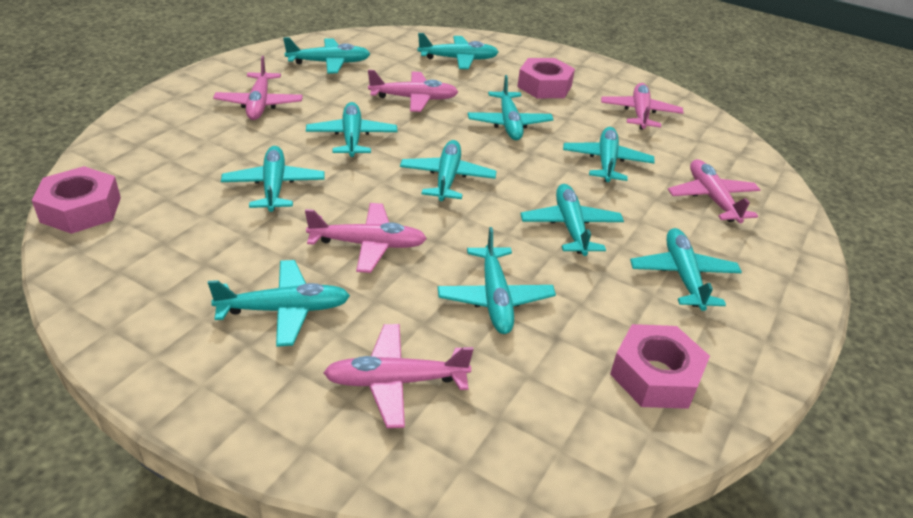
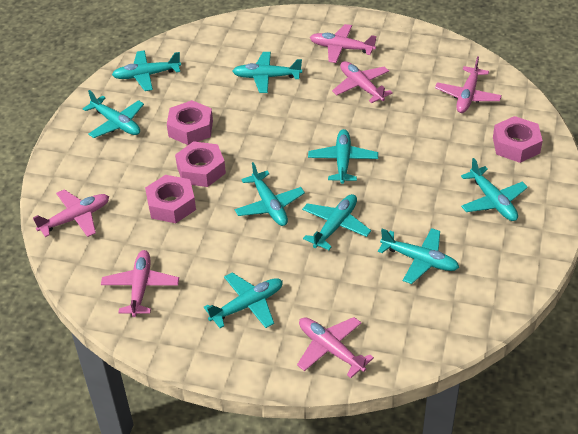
pink nut: [32,166,121,234] [517,58,575,99] [610,324,710,409] = 3 -> [145,175,196,223] [167,100,213,145] [175,141,226,187] [493,116,543,163] = 4
turquoise plane: [208,260,350,347] [221,146,325,212] [283,37,370,73] [306,102,397,157] [400,140,497,201] [418,33,499,69] [438,227,556,334] [468,75,554,140] [520,184,624,256] [563,127,655,182] [630,228,742,311] = 11 -> [83,90,144,138] [112,50,181,91] [204,273,283,328] [232,52,302,93] [235,162,305,226] [302,194,371,250] [308,129,378,184] [378,228,459,284] [461,158,528,221] = 9

